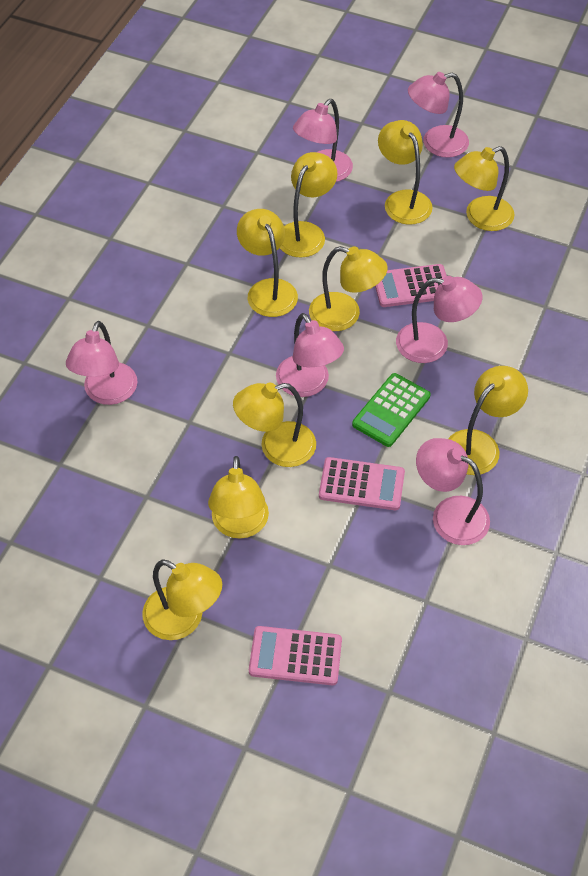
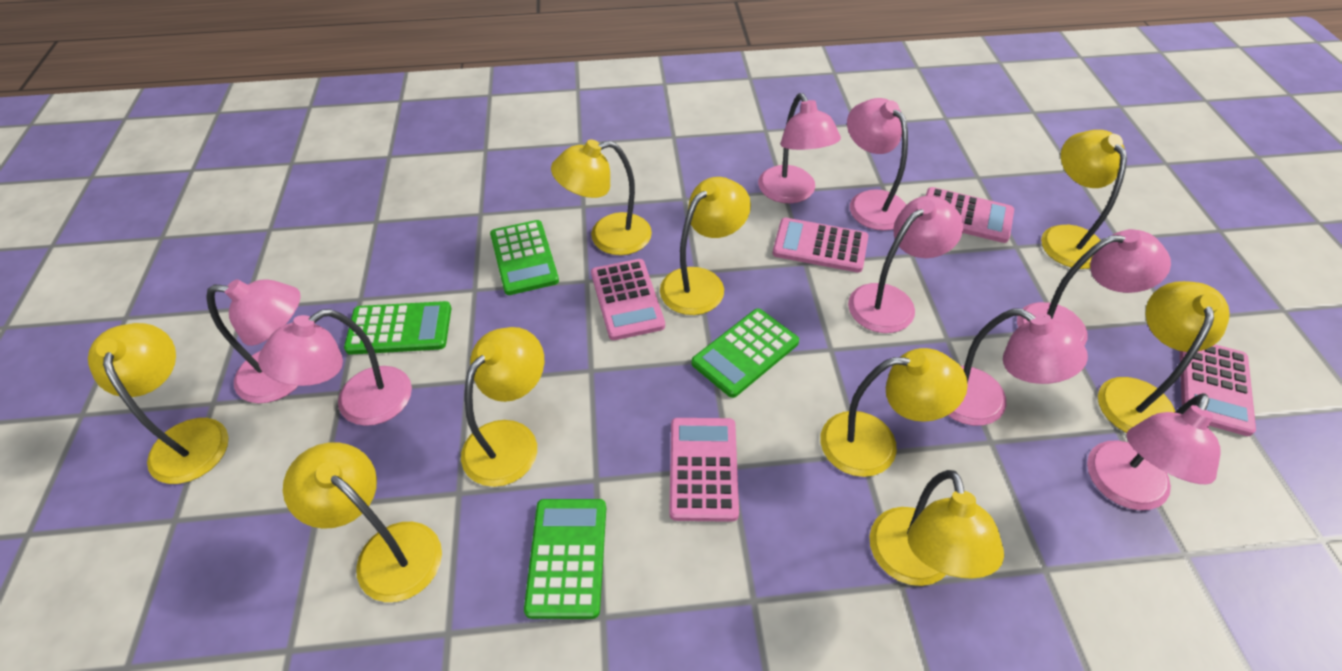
green calculator: [352,373,431,447] = 1 -> [344,301,451,355] [490,220,559,295] [524,499,606,619] [692,309,799,398] = 4
pink calculator: [249,626,342,685] [319,457,405,510] [375,264,447,307] = 3 -> [591,259,665,340] [669,418,739,522] [773,218,868,273] [926,187,1014,243] [1180,345,1256,436] = 5
pink lamp: [66,321,138,405] [276,313,344,397] [293,99,353,182] [396,276,483,363] [408,72,469,158] [416,438,490,545] = 6 -> [206,279,301,403] [258,309,412,426] [758,93,841,203] [847,98,908,231] [848,196,963,333] [948,309,1088,426] [1017,229,1171,346] [1087,393,1221,510] = 8

